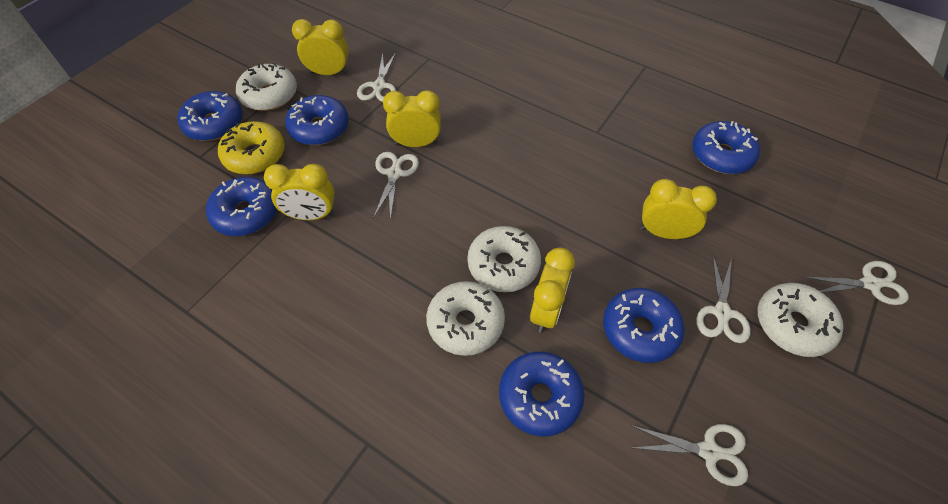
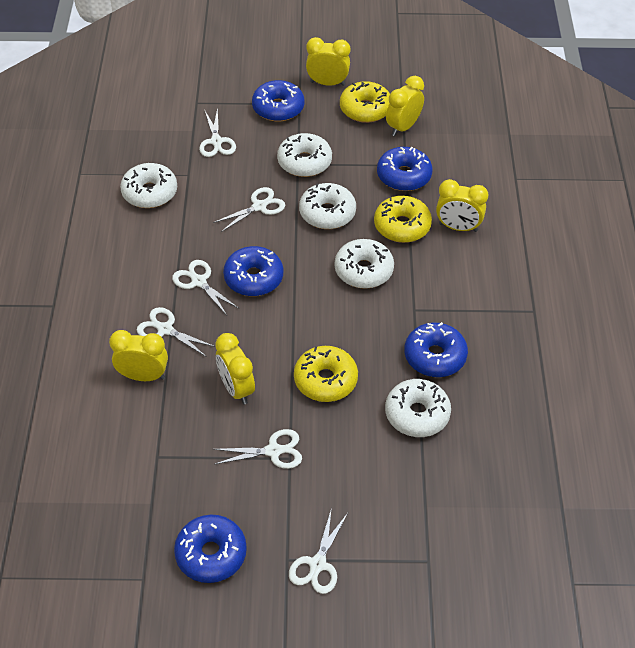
blue donut: [178,91,243,141] [206,177,277,236] [285,95,349,145] [499,352,585,437] [603,288,685,363] [692,121,760,174] = 6 -> [174,514,247,583] [223,246,283,296] [252,80,304,121] [377,147,432,191] [404,322,468,377] = 5
white donut: [236,63,297,111] [426,281,505,356] [467,226,541,292] [758,283,844,357] = 4 -> [120,163,177,208] [277,133,332,177] [299,183,356,229] [335,239,394,289] [385,379,451,437] = 5
white scissors: [357,53,396,102] [373,152,419,221] [631,424,748,486] [696,256,751,343] [804,261,909,305] = 5 -> [137,307,216,357] [172,260,238,315] [199,108,236,157] [213,187,285,232] [213,429,302,469] [289,508,348,594] = 6
yellow donut: [218,121,285,175] = 1 -> [294,346,358,402] [340,81,390,123] [374,196,432,243] = 3

